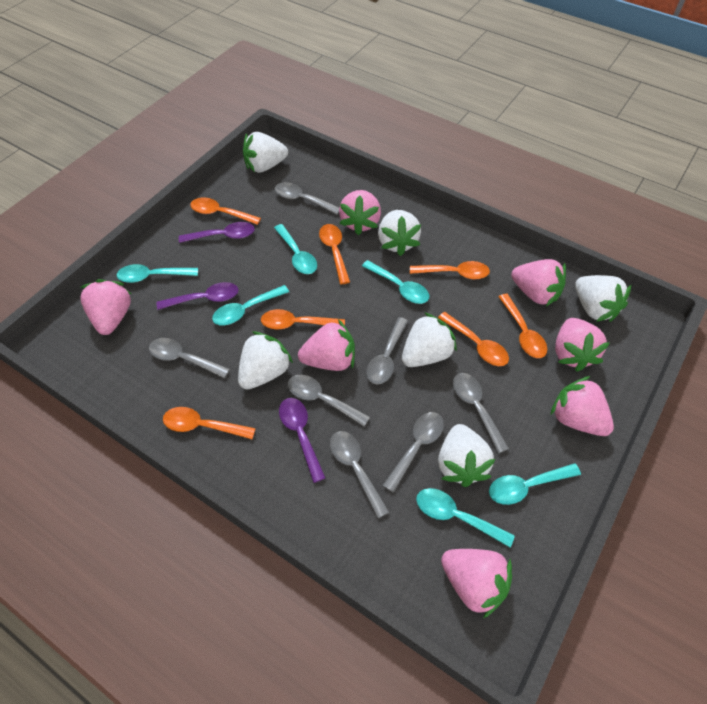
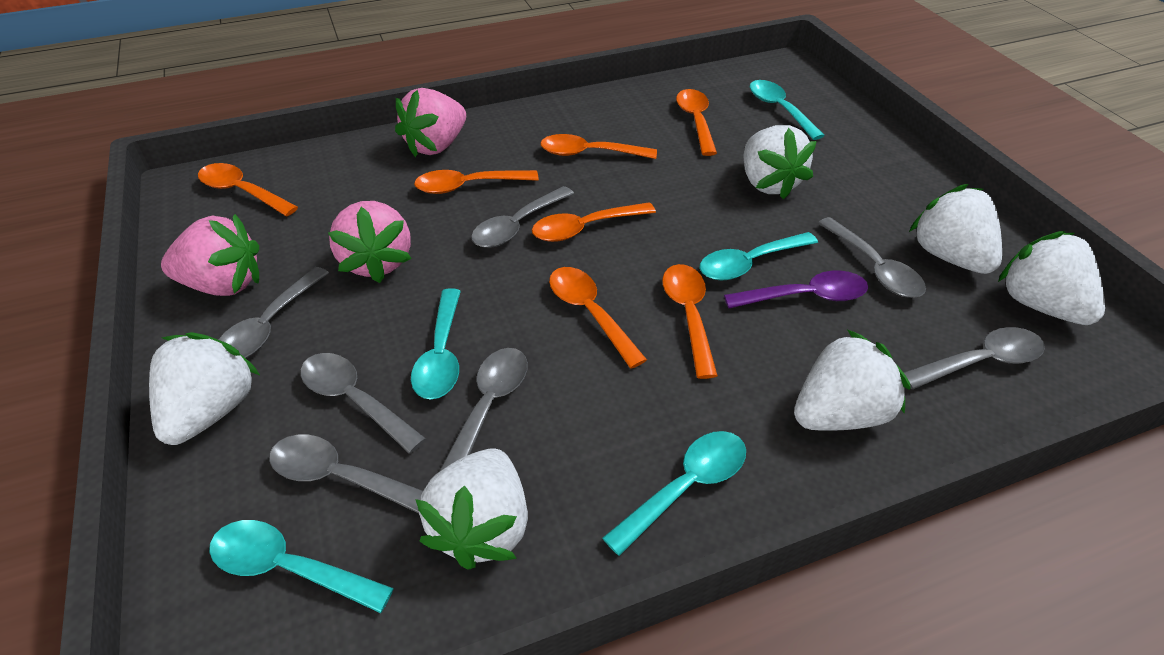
pink strawberry: [80,279,131,335] [298,319,355,371] [339,190,381,235] [441,549,512,618] [511,259,566,306] [551,376,614,436] [555,318,610,372] = 7 -> [161,214,259,296] [328,201,412,283] [395,88,466,157] = 3
purple spoon: [157,282,239,310] [179,222,255,243] [279,398,326,483] = 3 -> [724,271,868,309] = 1
turquoise spoon: [117,264,198,283] [212,285,289,326] [274,224,317,274] [362,260,429,304] [416,488,515,547] [489,463,581,505] = 6 -> [209,520,394,613] [411,288,461,399] [602,431,746,556] [700,232,818,281] [750,80,825,140] = 5

